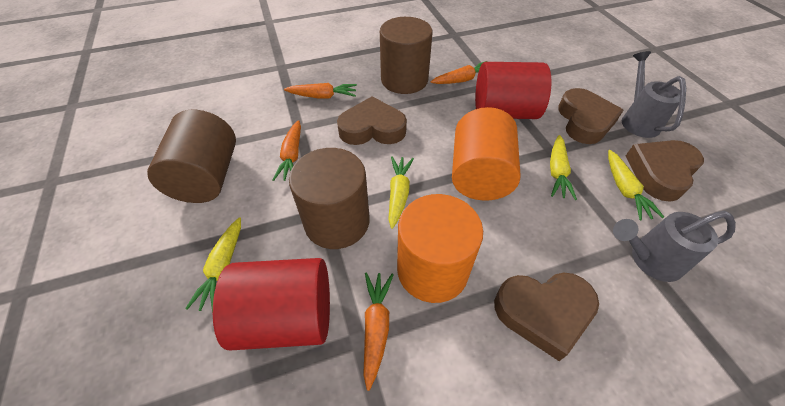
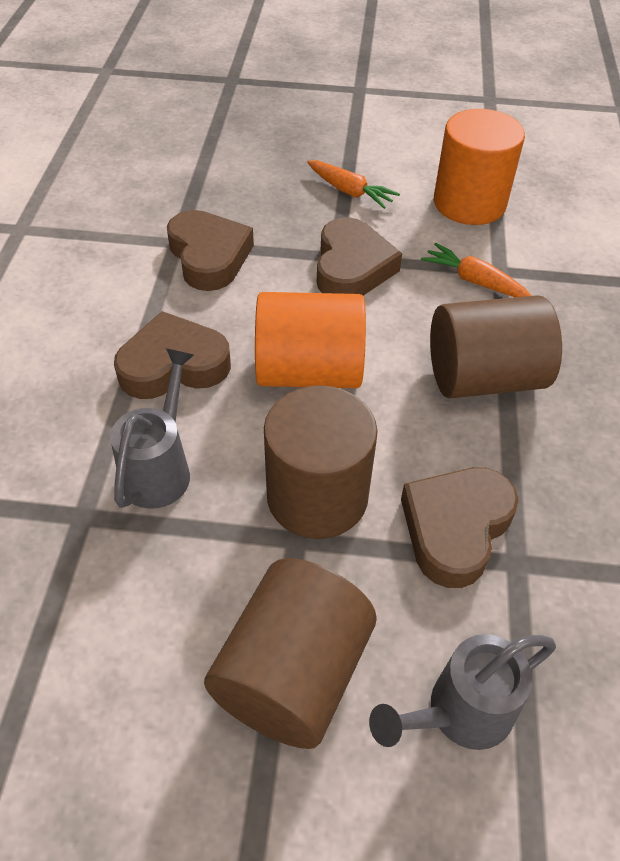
orange carrot: [273,120,301,181] [284,83,357,98] [363,272,394,391] [431,61,487,84] = 4 -> [307,160,400,209] [421,243,532,297] = 2
red cylinder: [213,258,330,351] [475,62,552,119] = 2 -> none = 0
yellow carrot: [185,217,241,312] [388,156,414,229] [550,135,577,200] [608,150,664,220] = 4 -> none = 0

